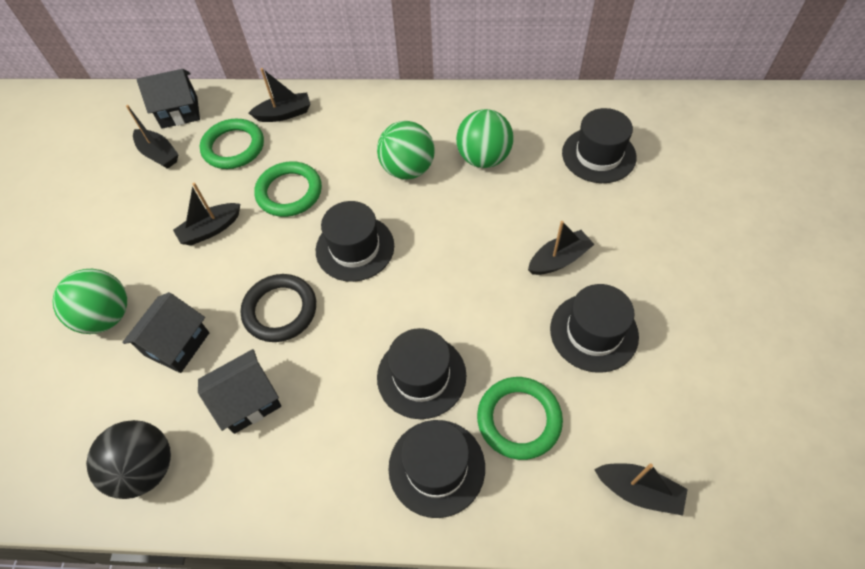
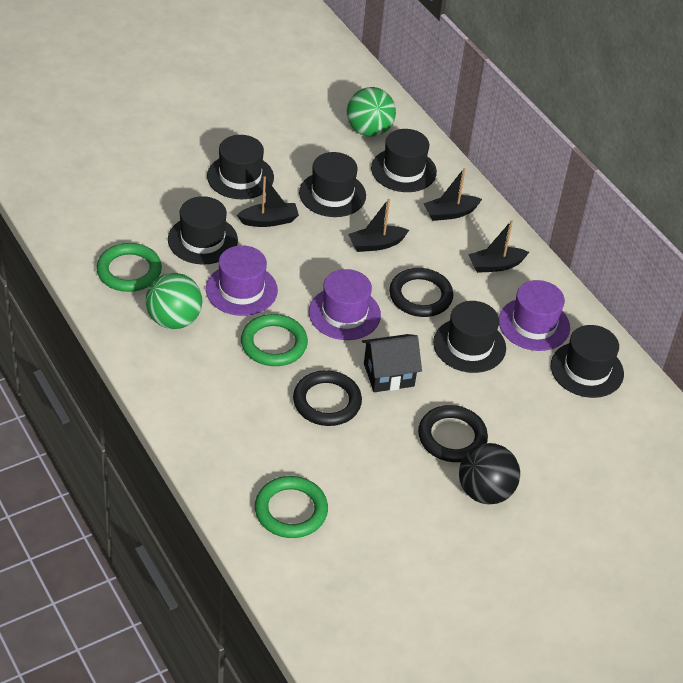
black boat: [126,105,179,169] [173,183,240,246] [249,68,311,122] [528,221,595,275] [594,463,688,516] = 5 -> [237,177,299,227] [348,199,409,252] [423,168,482,221] [468,220,529,273] = 4
black hat: [316,201,394,282] [377,328,467,419] [388,420,485,518] [550,284,639,373] [562,108,637,183] = 5 -> [168,196,238,265] [207,135,274,199] [299,152,366,217] [371,129,437,192] [433,301,506,373] [551,325,624,398] = 6
black house: [122,292,209,373] [137,69,200,129] [198,349,281,434] = 3 -> [362,334,422,392] = 1
black ring: [241,274,316,342] = 1 -> [293,370,362,426] [389,268,453,317] [418,405,488,462] = 3
green ball: [52,269,127,334] [377,121,434,180] [456,109,513,168] = 3 -> [146,273,202,329] [347,87,396,137] = 2
purple hat: none = 0 -> [206,245,278,316] [309,269,381,340] [499,280,570,351] = 3

